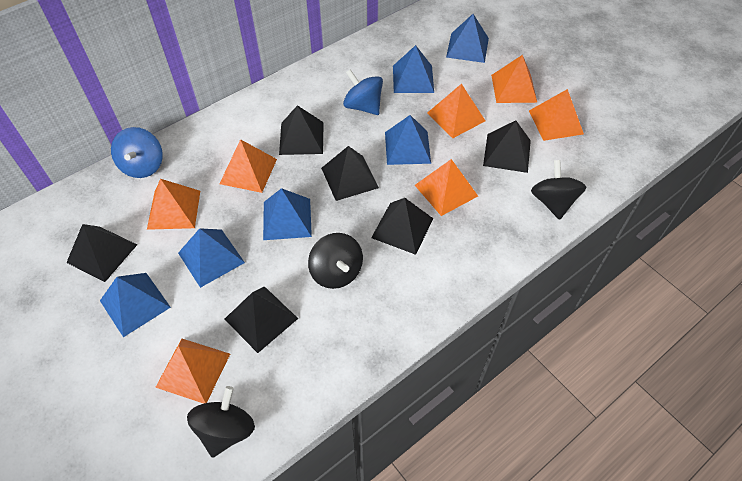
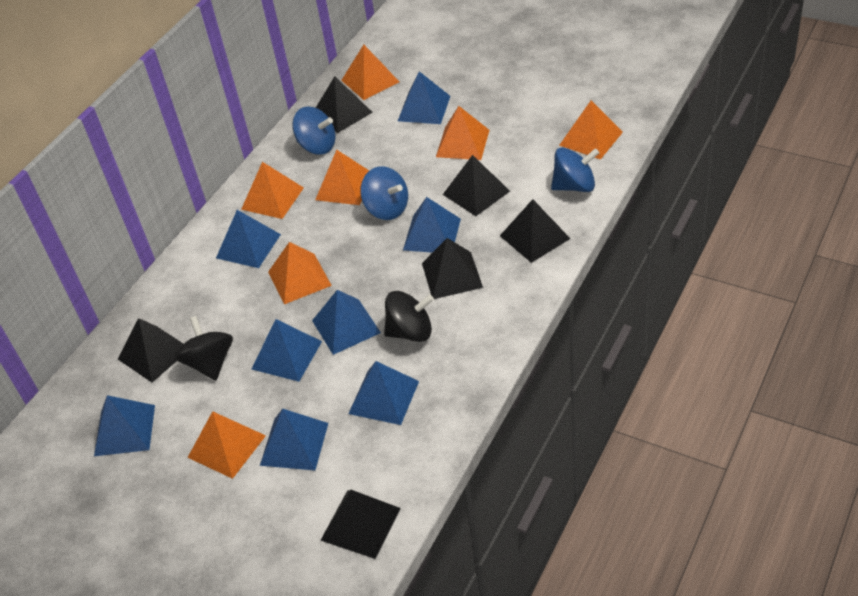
black spinning top: [187,386,255,458] [308,233,363,289] [531,160,586,220] = 3 -> [175,316,233,380] [384,291,434,342] = 2
blue pyramid: [100,273,171,337] [178,228,245,288] [263,188,312,240] [385,115,431,165] [393,45,434,93] [446,14,489,63] = 6 -> [94,395,155,456] [216,210,281,268] [252,319,322,382] [260,409,328,470] [312,290,381,355] [348,361,419,425] [398,71,450,124] [403,197,461,253] = 8
blue spinning top: [111,127,163,178] [343,69,383,115] = 2 -> [292,107,335,155] [360,166,408,220] [551,147,599,192] = 3

